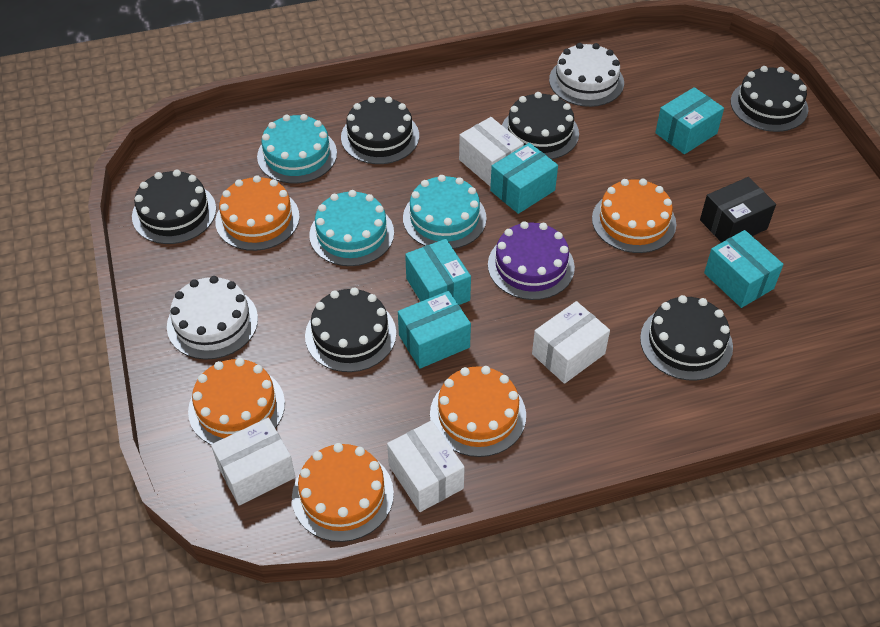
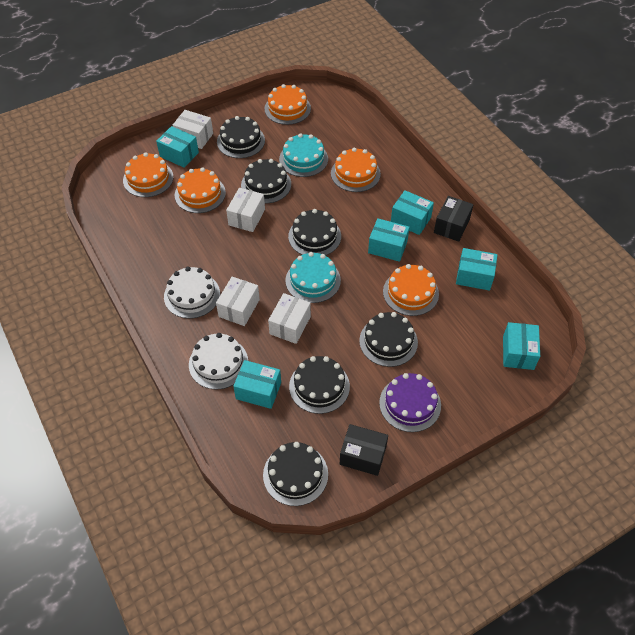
black box: [700,177,776,243] = 1 -> [340,424,388,476] [434,196,474,242] = 2
turquoise box: [398,291,471,369] [405,239,471,305] [490,143,558,214] [655,87,724,154] [704,230,784,308] = 5 -> [156,126,199,167] [233,360,281,409] [368,218,410,262] [391,190,434,235] [456,248,498,291] [503,322,540,370] = 6
turquoise cake: [257,114,337,183] [309,190,394,266] [403,175,487,249] = 3 -> [279,133,328,177] [285,252,341,303] = 2

